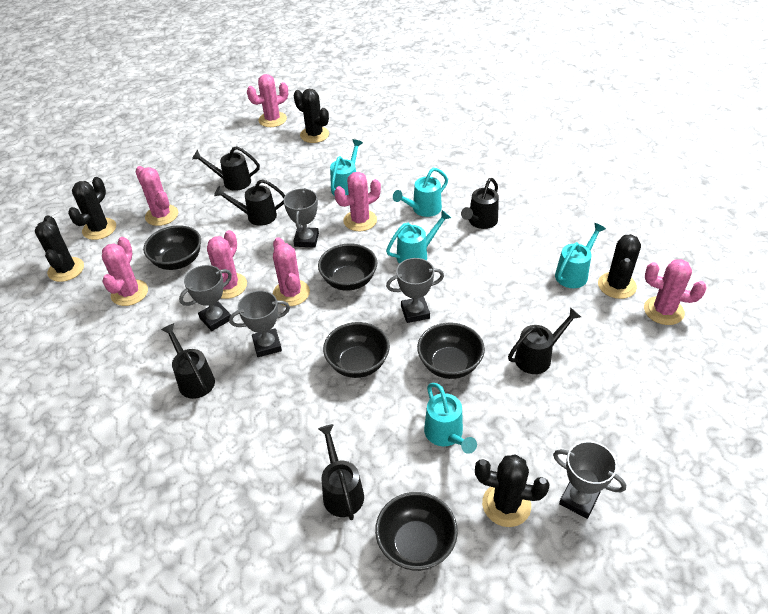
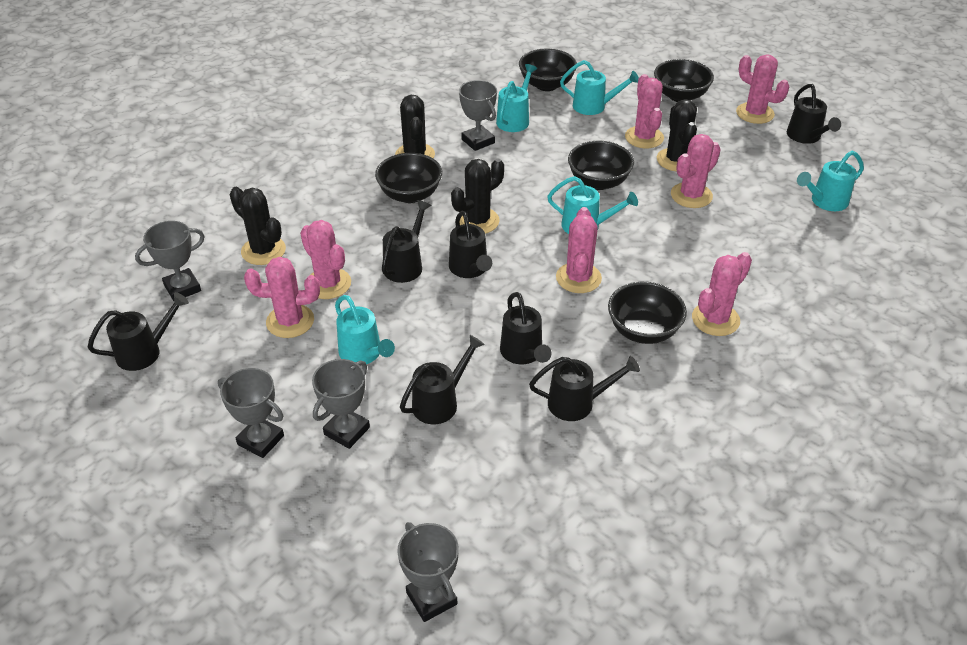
black cactus: [35,216,84,282] [68,177,116,240] [294,89,329,143] [475,454,550,527] [598,234,641,299] = 5 -> [229,187,286,265] [395,95,435,158] [451,159,504,234] [657,99,697,172] = 4
black watering can: [161,323,215,399] [192,146,260,191] [214,179,285,226] [318,424,364,520] [461,178,499,229] [508,307,581,374] = 6 -> [88,292,189,371] [382,200,431,283] [400,335,485,424] [449,211,492,278] [500,292,551,364] [529,356,640,421] [787,84,841,144] = 7

